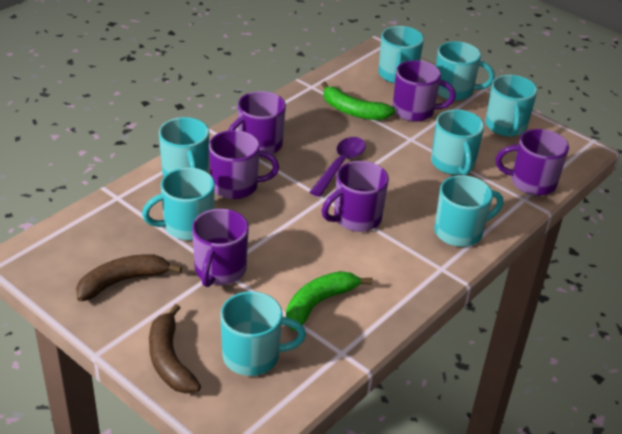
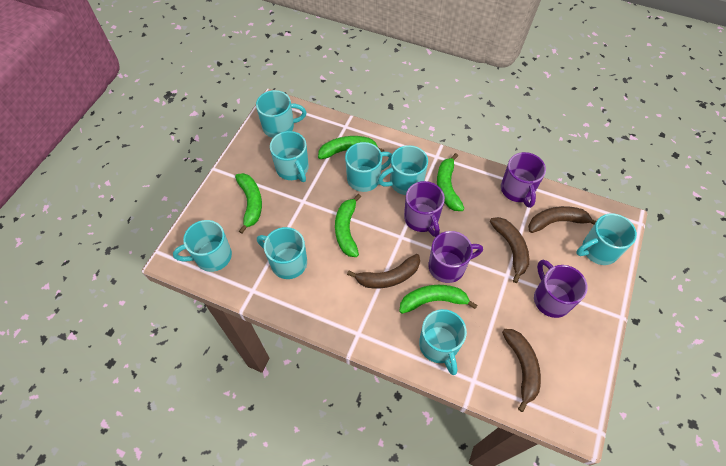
brown banana: [76,254,182,301] [149,304,201,394] = 2 -> [347,254,420,288] [490,217,529,283] [502,329,541,412] [528,206,596,233] = 4
green banana: [286,271,373,331] [322,82,395,120] = 2 -> [235,173,262,234] [318,136,385,159] [335,194,361,257] [399,285,477,314] [437,153,464,211] = 5
purple mug: [192,209,249,287] [209,130,279,199] [228,91,286,154] [322,161,389,232] [393,60,456,122] [496,129,569,196] = 6 -> [404,181,445,237] [429,231,483,283] [501,152,546,208] [534,260,588,318] = 4
purple spoon: [310,137,366,197] = 1 -> none = 0

